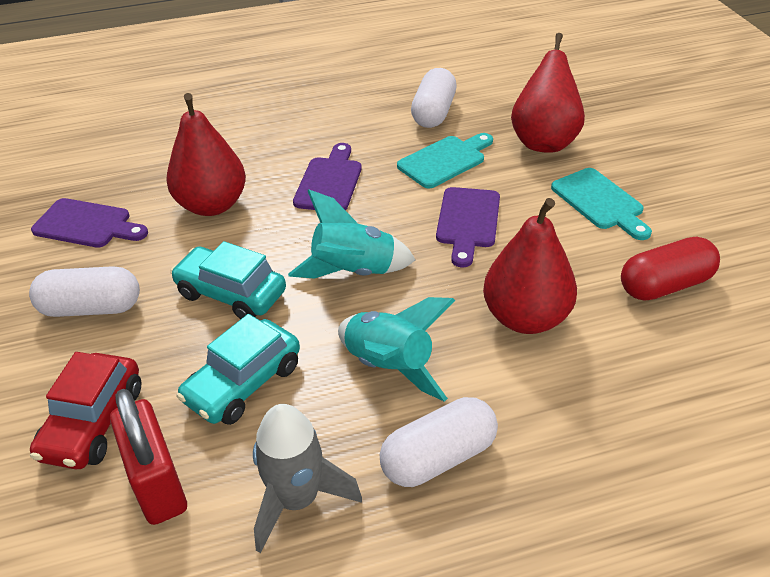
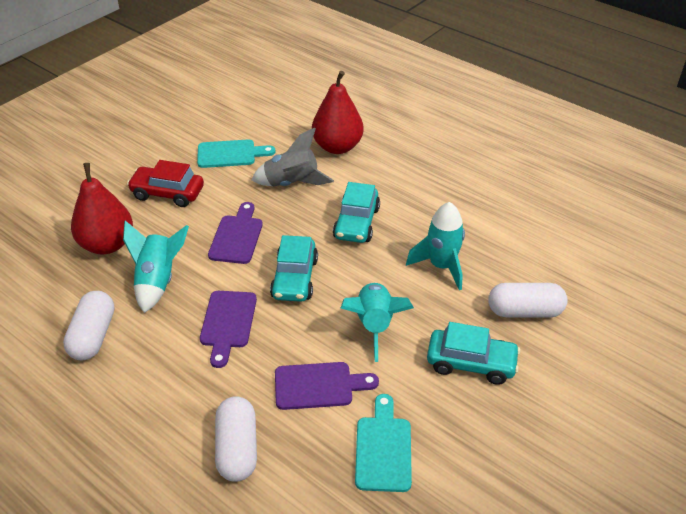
red capsule: [621,236,720,301] = 1 -> none = 0
red padlock: [110,389,187,525] = 1 -> none = 0
red pear: [166,93,246,216] [483,198,577,334] [511,33,585,153] = 3 -> [71,163,133,255] [312,71,364,154] = 2
turquoise car: [170,241,286,319] [176,314,300,425] = 2 -> [270,235,318,302] [333,182,380,243] [427,322,520,385] = 3
turquoise rocket: [288,190,415,279] [338,297,455,402] = 2 -> [123,221,189,313] [341,283,414,362] [406,202,465,290] = 3

